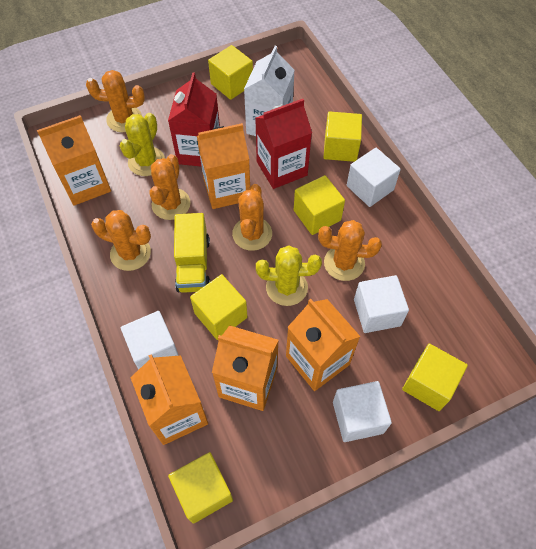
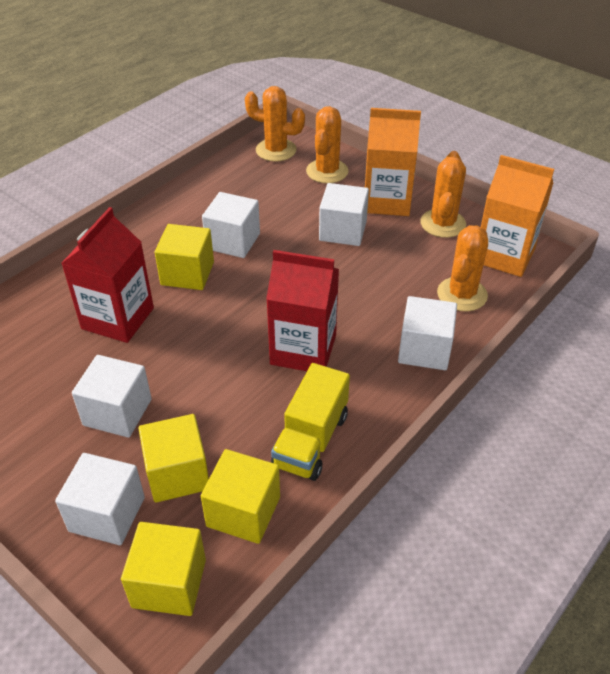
orange cactus: [86,70,145,132] [91,210,151,271] [149,154,191,220] [232,184,272,251] [318,220,382,281] = 5 -> [245,86,305,162] [306,106,349,184] [420,151,466,238] [437,225,488,311] = 4
orange carton: [37,115,111,206] [130,354,208,445] [197,123,250,209] [212,325,279,411] [286,299,361,391] = 5 -> [365,108,421,216] [481,155,554,277] = 2
white carton: [244,46,295,136] = 1 -> none = 0
white cube: [121,311,179,369] [333,381,392,442] [347,148,401,207] [354,275,409,333] = 4 -> [55,453,145,545] [72,355,152,438] [202,192,260,258] [319,183,369,246] [398,296,457,370] = 5
yellow cactus: [120,113,165,176] [256,245,322,306] = 2 -> none = 0
yellow cube: [168,452,233,524] [190,274,248,340] [208,45,253,100] [294,175,345,235] [323,111,362,162] [402,344,468,411] = 6 -> [121,522,206,616] [138,414,209,503] [155,224,214,290] [201,449,280,544] = 4

